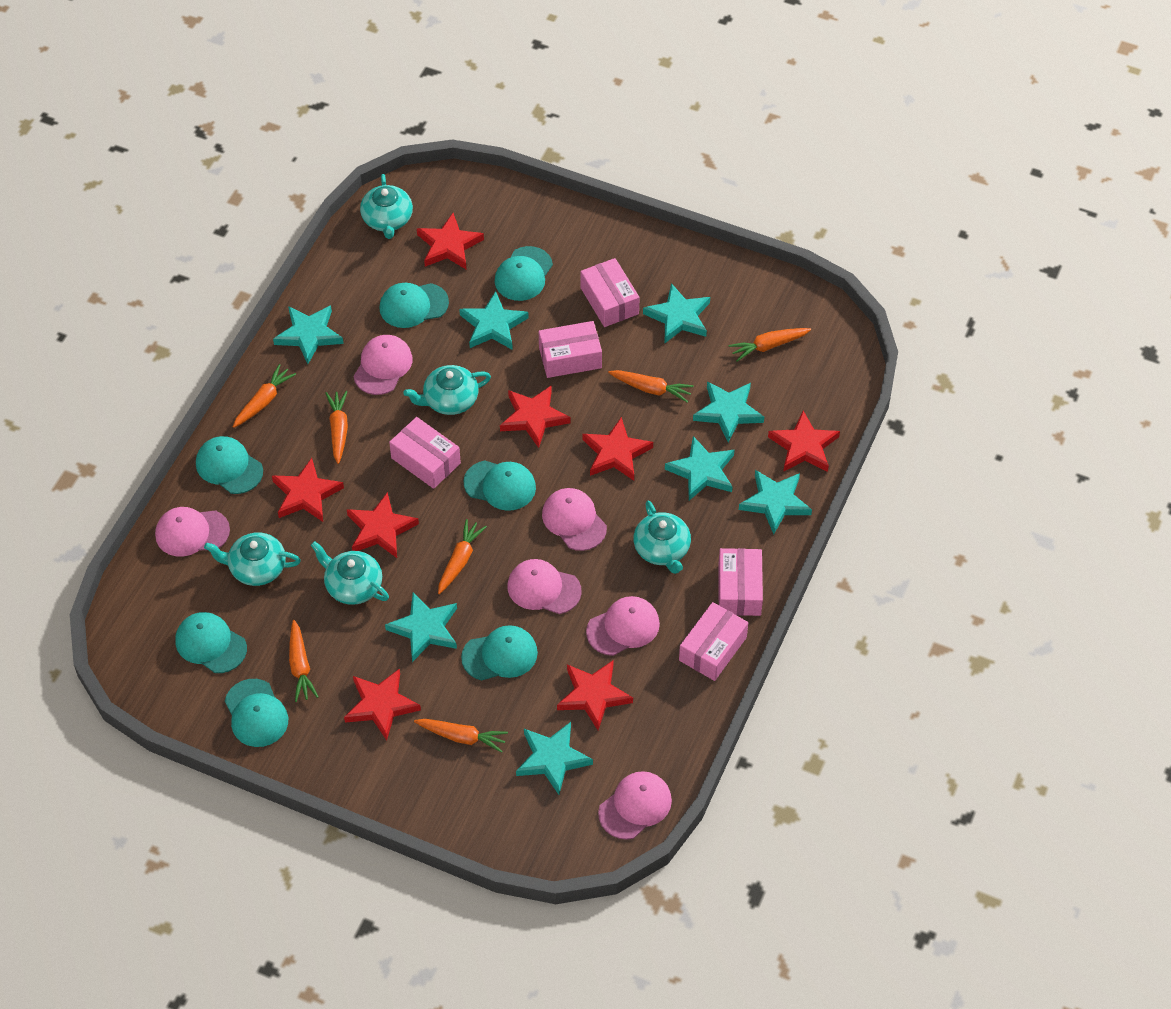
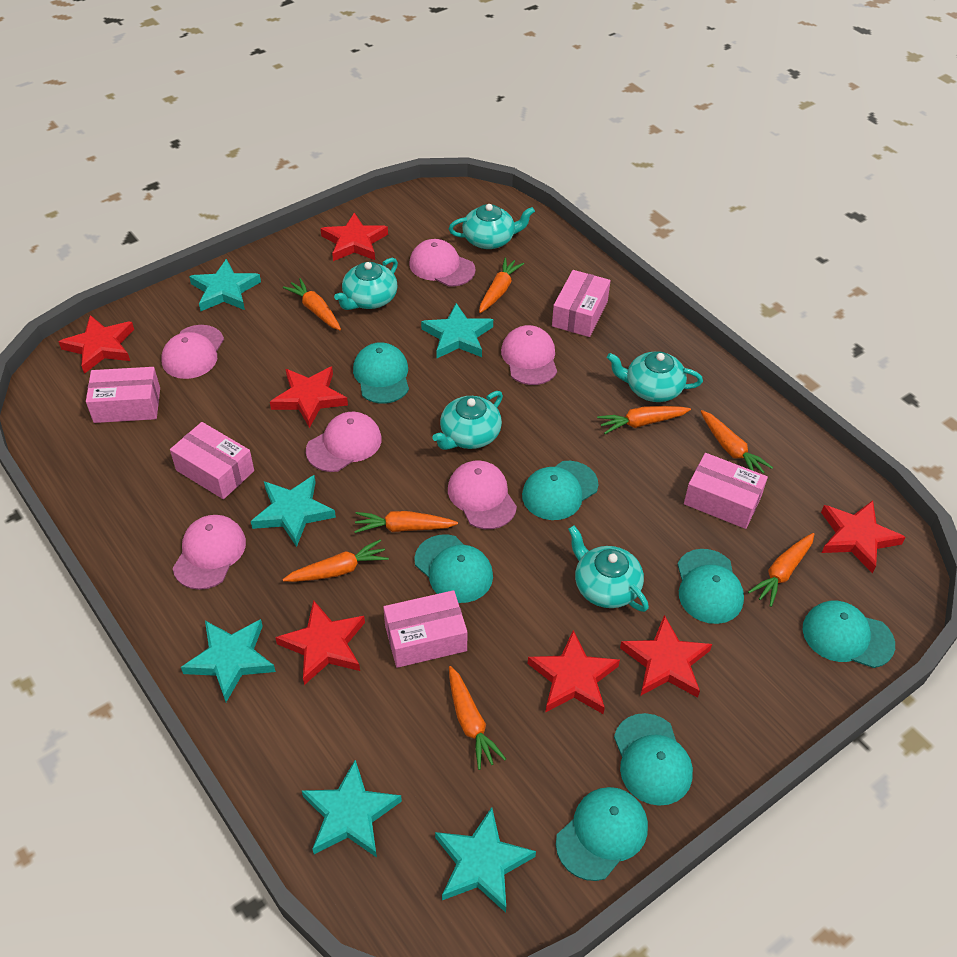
orange carrot: [233,364,296,428] [289,620,318,702] [326,391,348,464] [414,719,508,753] [438,519,487,594] [608,370,694,403] [729,328,811,361] = 7 -> [282,539,389,582] [283,278,341,330] [354,511,458,533] [449,666,506,770] [479,257,524,313] [597,406,691,434] [701,410,773,473] [748,533,814,607] = 8
red star: [272,458,344,522] [344,668,421,740] [347,492,419,558] [417,213,484,269] [500,386,571,448] [557,660,633,730] [582,417,653,481] [768,411,840,472] = 8 -> [58,315,134,374] [270,366,348,428] [275,600,365,685] [320,212,388,261] [528,630,620,714] [620,615,712,698] [821,500,906,574] = 7
turquoise star: [273,305,344,364] [385,592,457,662] [459,291,529,350] [516,722,593,795] [643,283,710,344] [665,436,734,501] [693,381,764,442] [739,470,812,534] = 8 -> [181,619,276,702] [189,259,261,311] [251,475,336,547] [301,760,402,858] [421,303,493,358] [435,807,536,913] = 6

